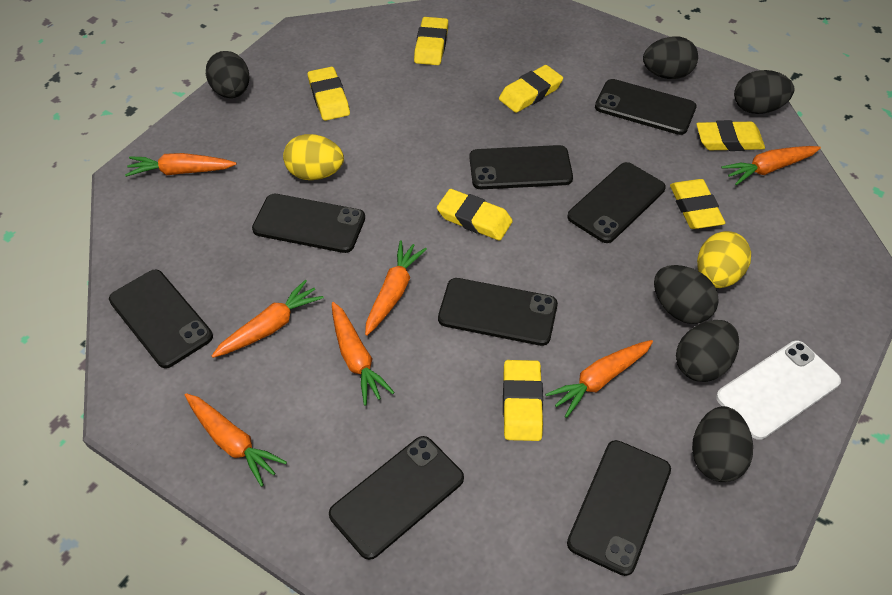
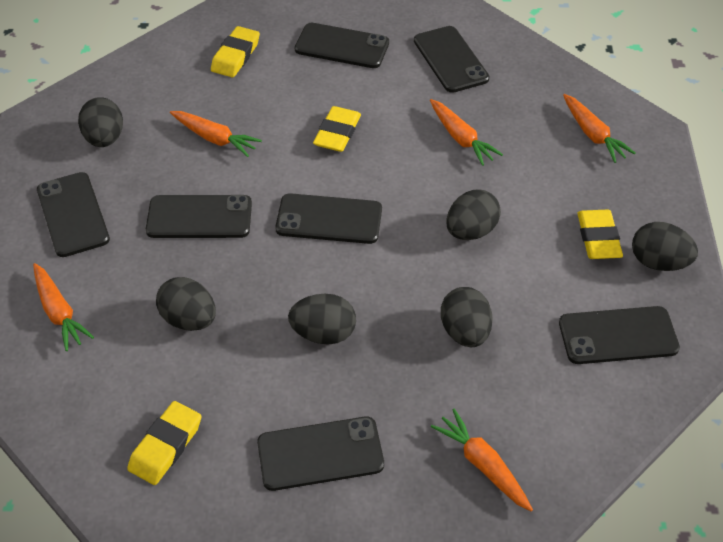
black phone: [109,270,213,368] [252,194,365,253] [329,436,464,560] [438,278,558,346] [469,145,573,189] [567,162,666,243] [567,440,671,576] [595,79,697,135] = 8 -> [37,172,110,257] [146,195,252,238] [257,417,384,491] [275,193,382,244] [295,23,389,68] [414,26,490,93] [559,306,680,364] = 7
orange carrot: [125,153,236,177] [185,393,287,487] [212,280,324,358] [332,302,395,405] [365,241,427,336] [545,340,653,418] [721,146,821,185] = 7 -> [33,263,94,351] [170,111,262,157] [430,99,503,166] [431,409,533,511] [563,94,635,163] = 5
white phone: [716,341,841,440] = 1 -> none = 0
yellow egg: [283,134,344,180] [697,231,751,288] = 2 -> none = 0
yellow eraser: [308,67,350,121] [414,17,448,65] [437,189,513,241] [499,65,563,113] [503,360,543,441] [670,179,725,229] [696,120,765,151] = 7 -> [127,401,201,485] [211,26,260,77] [313,106,361,152] [577,210,623,259] = 4

